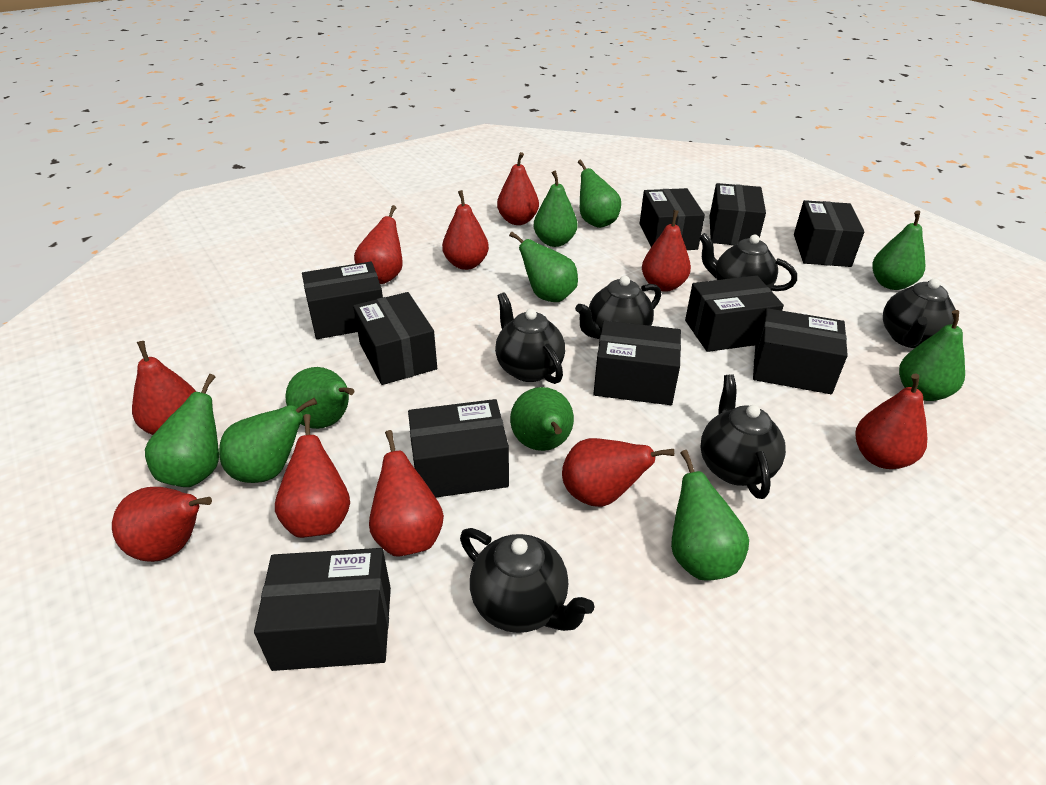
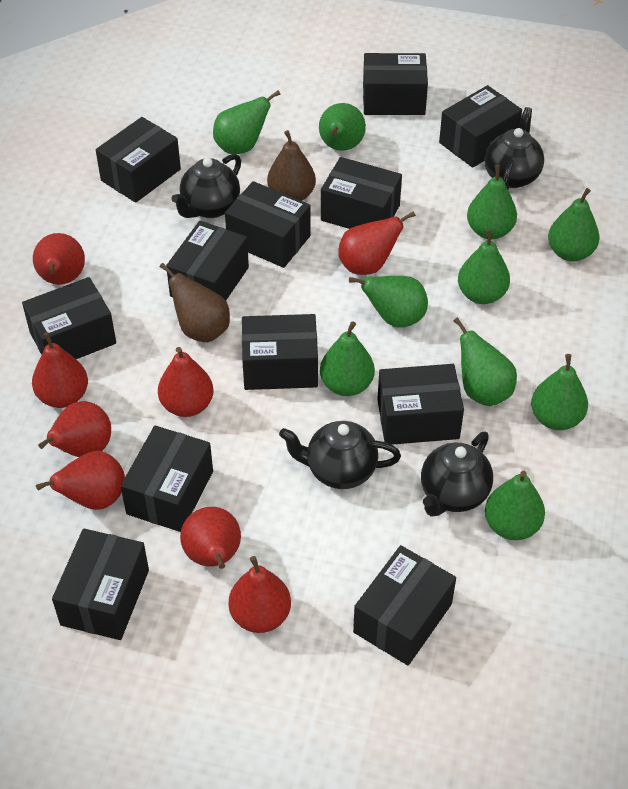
black box: [254,548,391,671] [302,261,383,339] [353,292,437,385] [408,399,509,497] [593,321,681,405] [640,188,705,250] [685,275,784,352] [709,183,766,245] [753,308,848,394] [794,200,865,267] = 10 -> [22,277,116,359] [52,529,149,640] [96,117,181,203] [121,426,213,532] [166,221,249,300] [225,181,311,268] [242,314,318,390] [321,157,402,229] [353,545,456,666] [363,53,428,115] [377,364,464,445] [439,85,522,168] = 12
black teapot: [460,528,595,633] [495,292,565,384] [575,276,661,339] [699,233,797,291] [700,374,786,499] [883,279,956,348] = 6 -> [172,154,241,218] [279,421,401,489] [421,432,493,517] [485,107,544,189] = 4
brown pear: none = 0 -> [160,263,230,342] [267,130,316,201] = 2
red pear: [112,487,212,562] [132,341,197,435] [275,414,350,538] [354,205,403,284] [369,430,444,557] [442,190,489,270] [497,152,539,225] [562,438,674,507] [642,210,691,292] [855,374,927,469] = 10 -> [32,332,88,408] [33,233,85,285] [36,451,125,510] [38,401,111,457] [158,347,214,417] [180,507,241,569] [228,556,291,633] [338,211,416,275] = 8

